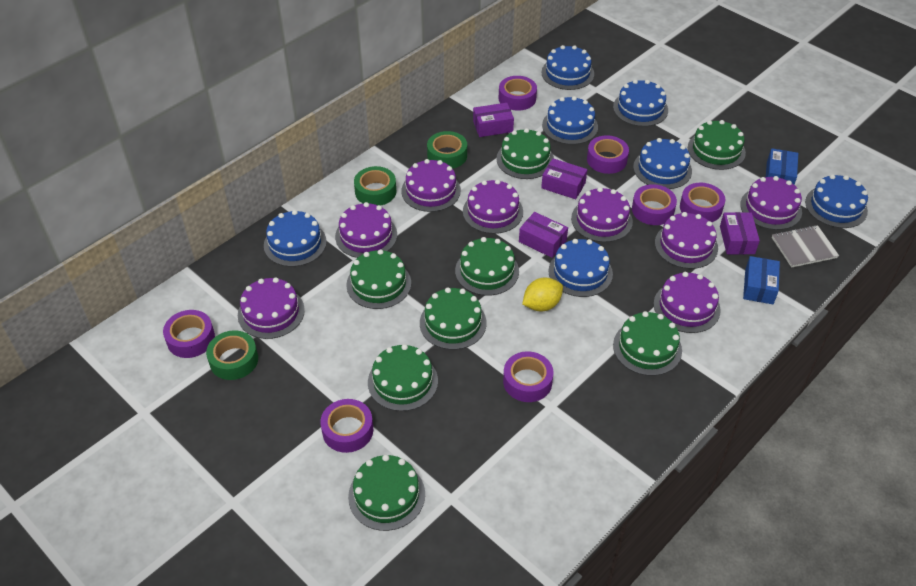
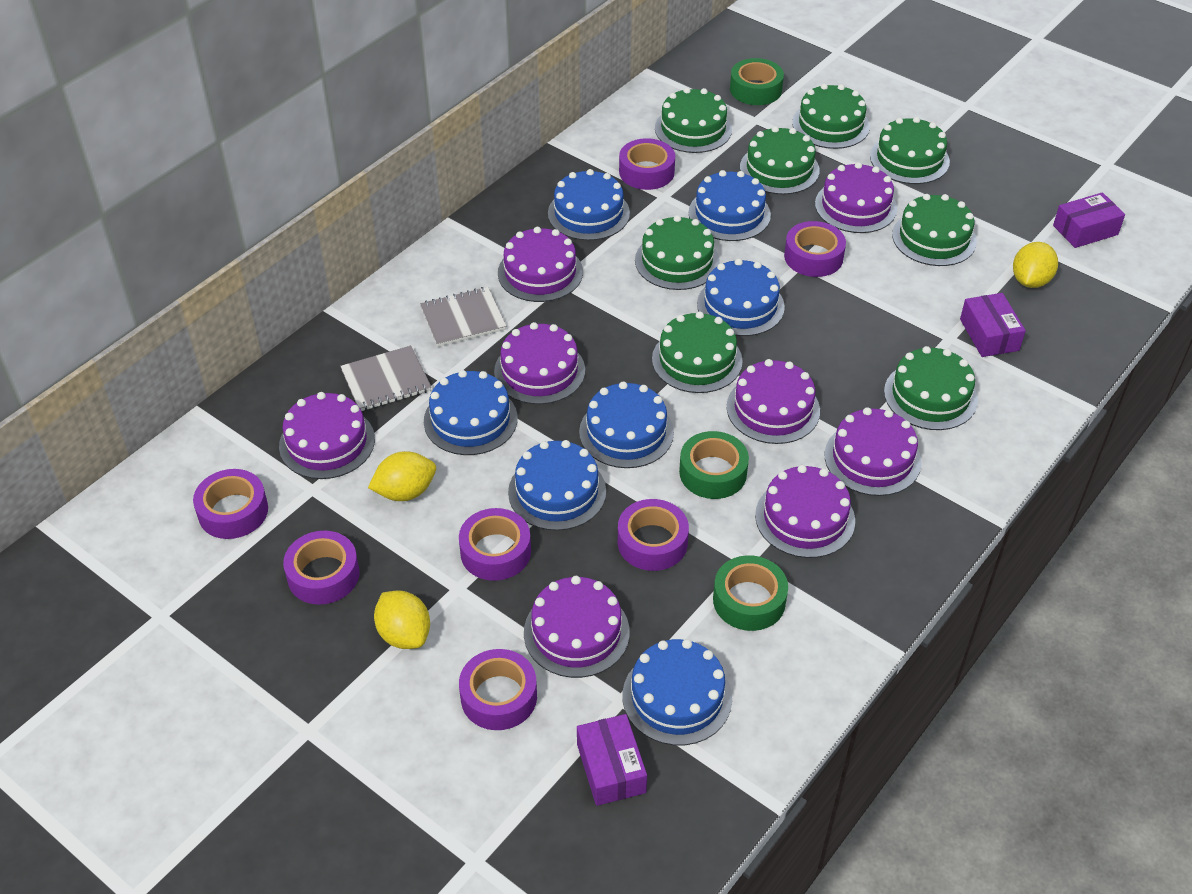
blue box: [743,256,780,304] [766,148,798,185] = 2 -> none = 0
grey notebook: [772,225,839,268] = 1 -> [340,346,431,411] [420,287,506,347] = 2
purple box: [473,103,514,137] [519,212,568,258] [541,158,587,199] [720,212,760,255] = 4 -> [577,714,647,806] [960,293,1026,357] [1053,192,1125,248] = 3
yellow lemon: [522,278,563,312] = 1 -> [368,451,436,501] [374,591,430,649] [1013,242,1058,288] = 3

